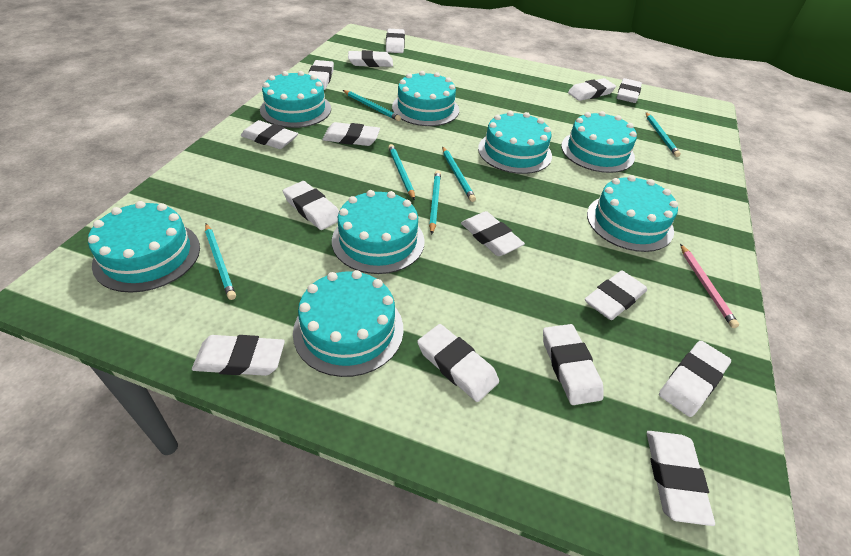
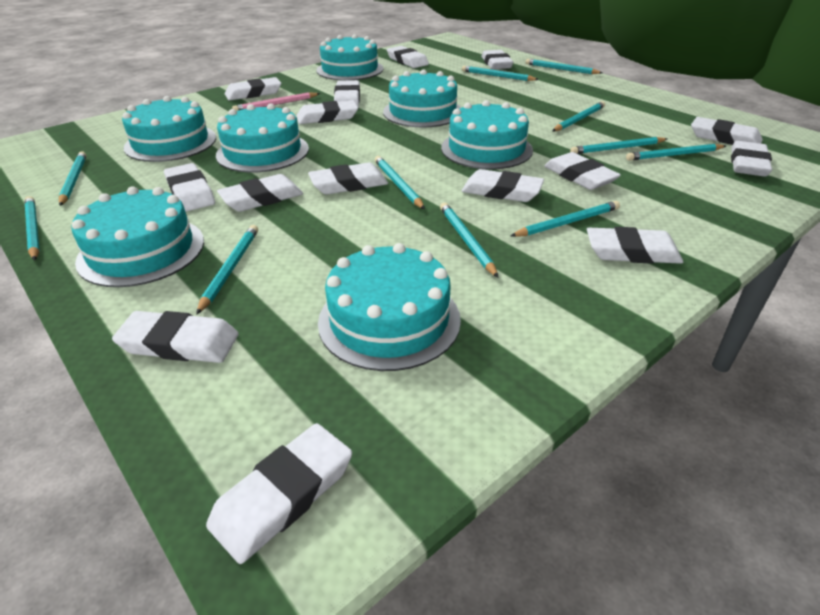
turquoise cake: [88,201,200,293] [260,71,331,128] [293,270,404,377] [332,190,425,274] [392,71,459,126] [478,111,552,174] [561,111,637,173] [587,175,678,252] = 8 -> [71,187,204,287] [122,96,216,162] [216,103,309,173] [317,34,383,81] [318,243,461,371] [383,69,461,128] [441,100,533,169] = 7
turquoise pencil: [205,223,236,300] [343,90,401,121] [388,144,415,200] [429,171,441,234] [442,146,476,202] [646,112,681,157] = 6 -> [24,196,40,261] [58,151,87,206] [196,225,258,315] [375,156,425,209] [440,203,499,278] [462,66,539,81] [510,201,620,237] [526,59,602,74] [552,101,605,131] [570,137,667,154] [626,144,726,161] = 11

